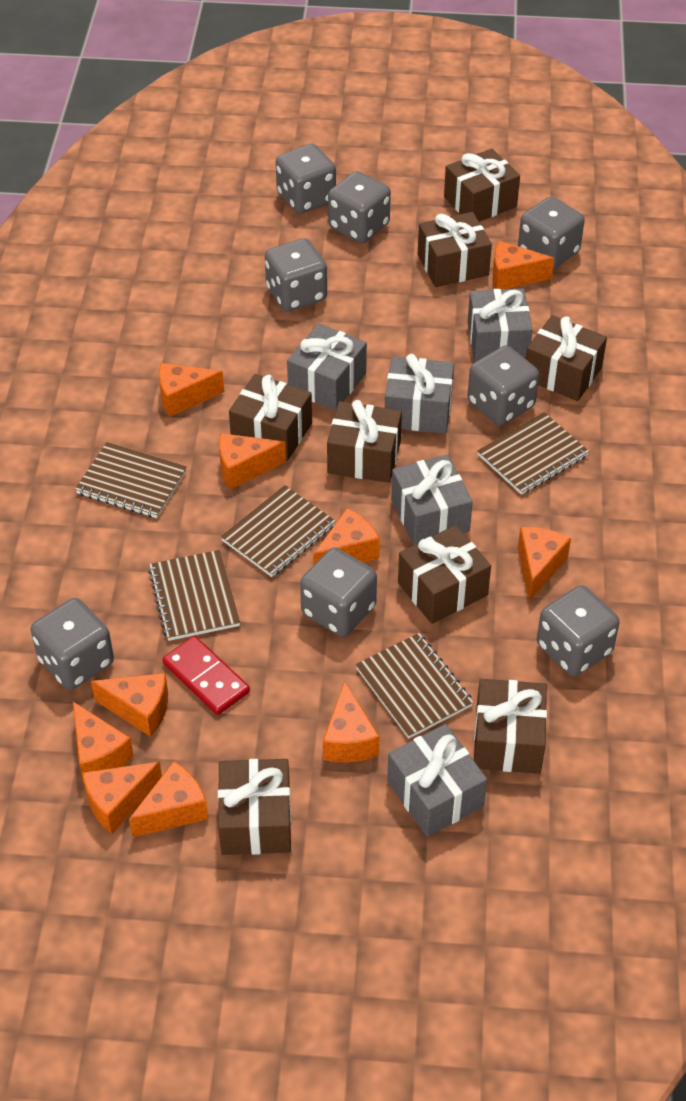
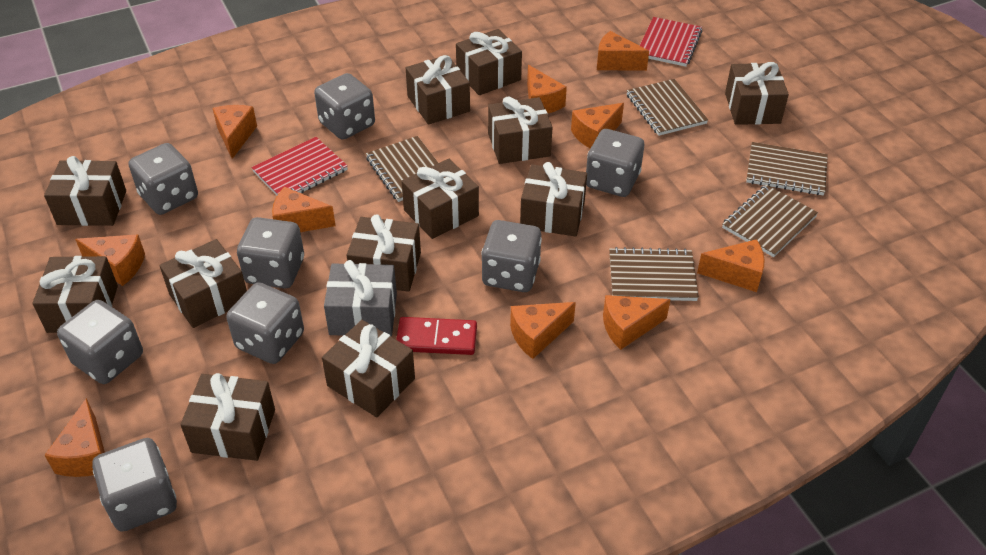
brown gift: [218,759,291,855] [229,374,312,461] [327,400,402,483] [398,525,491,624] [418,212,492,287] [444,149,520,222] [474,679,547,774] [526,315,607,401] = 8 -> [32,256,118,333] [44,156,126,226] [159,239,247,328] [180,373,275,461] [322,320,415,417] [347,214,421,292] [402,159,479,239] [406,55,470,125] [456,29,522,95] [488,97,553,164] [520,162,587,237] [725,62,789,125] = 12
grey gift: [287,323,367,411] [385,354,454,433] [387,724,487,837] [391,455,473,545] [468,288,533,362] = 5 -> [324,260,397,336] = 1
red notebook: none = 0 -> [252,137,348,195] [640,17,702,67] = 2

